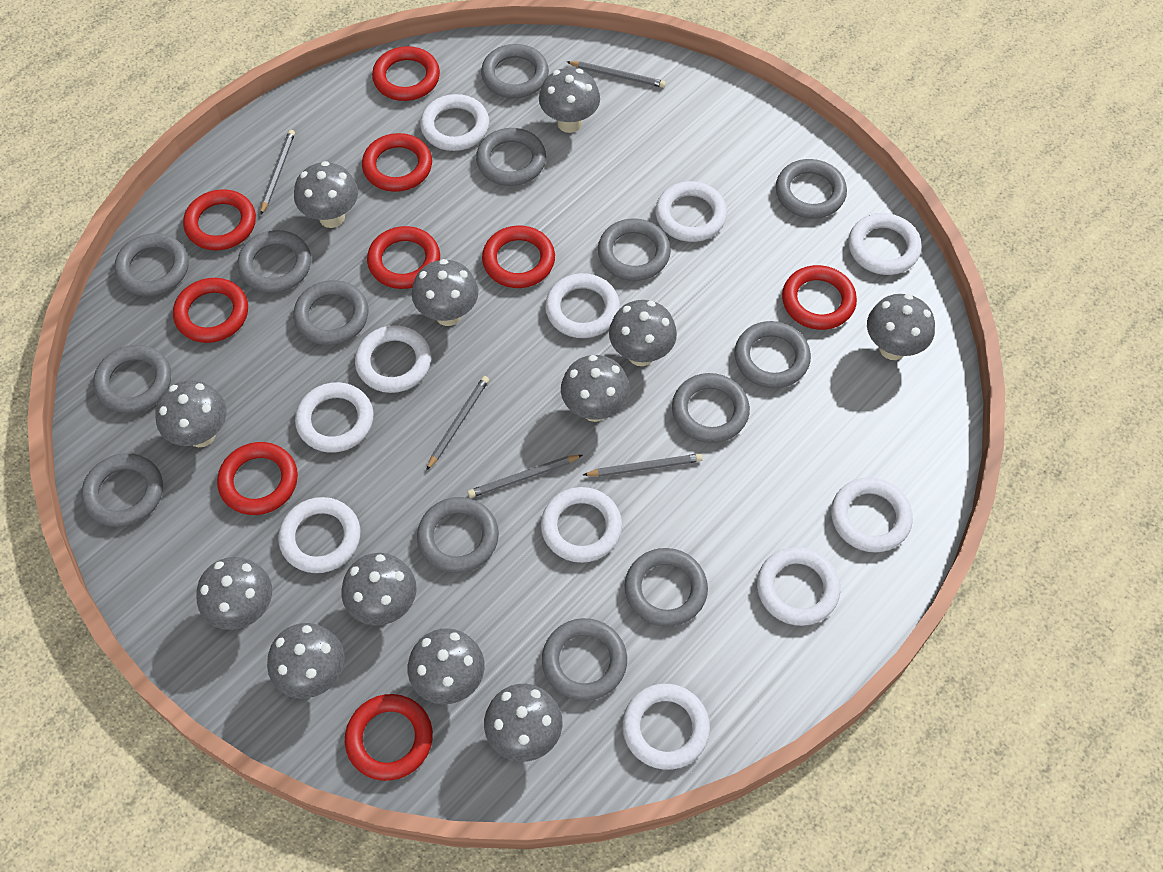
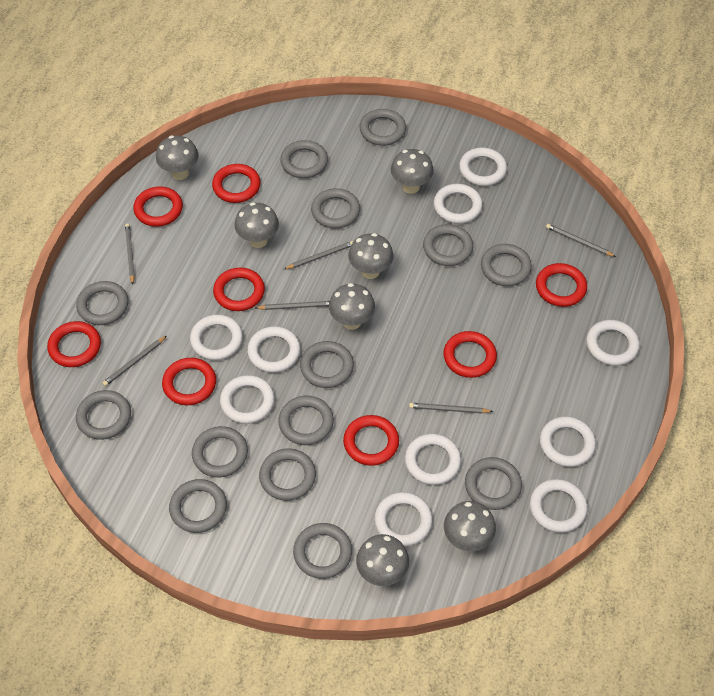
grey mushroom: [155,380,227,447] [196,557,272,630] [267,623,345,699] [294,161,358,228] [342,553,417,626] [408,628,485,704] [412,259,479,326] [484,684,562,762] [539,68,600,133] [561,355,630,422] [609,300,677,366] [867,294,935,360] = 12 -> [156,135,199,180] [234,202,279,248] [329,283,375,330] [348,233,394,279] [356,534,409,586] [391,149,434,194] [444,501,496,551] = 7
grey pencil: [260,130,295,215] [426,376,489,471] [468,455,582,498] [567,61,666,88] [583,454,703,477] = 5 -> [102,336,167,386] [125,223,135,285] [256,301,330,310] [284,241,354,269] [409,403,493,414] [546,224,616,257] = 6
red ring: [173,278,248,343] [183,189,256,250] [217,442,298,515] [345,694,433,781] [362,133,432,192] [367,226,440,289] [372,46,440,101] [482,226,555,288] [782,265,857,330] = 9 -> [47,321,101,367] [133,186,183,227] [162,358,216,405] [212,164,261,203] [213,268,265,311] [343,415,399,466] [443,331,497,378] [536,263,587,307] = 8
white ring: [278,497,360,573] [295,382,373,453] [355,325,431,393] [420,94,489,151] [541,487,622,563] [545,273,620,338] [622,684,710,770] [655,181,727,242] [757,547,840,626] [831,477,913,552] [848,213,922,275] = 11 -> [190,314,243,360] [220,375,275,424] [247,326,301,373] [374,492,433,546] [405,434,461,485] [434,184,483,224] [459,148,507,186] [530,479,588,533] [540,416,596,467] [586,320,640,366] = 10

